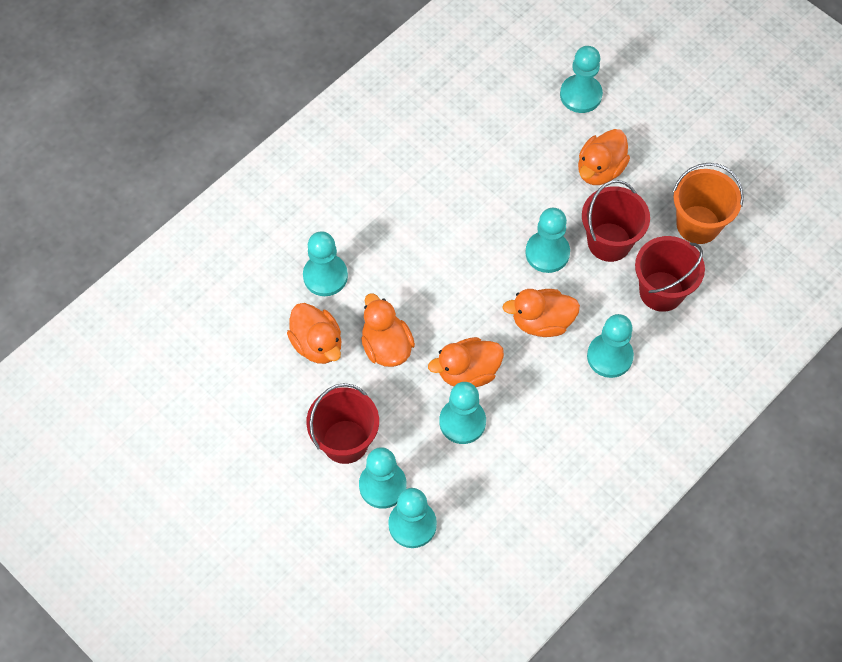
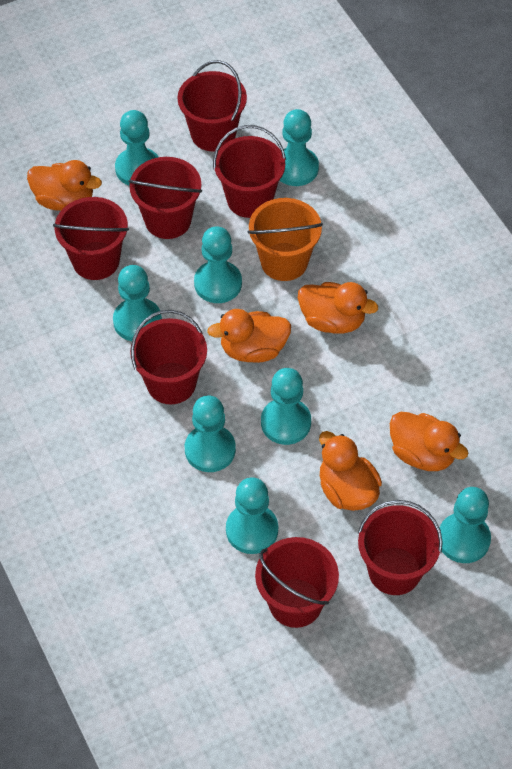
red bucket: [306,383,379,464] [582,180,650,262] [635,236,705,312] = 3 -> [53,197,129,280] [128,157,202,239] [130,310,207,404] [178,60,247,152] [213,125,286,218] [255,537,339,628] [358,500,443,595] = 7
turquoise pawn: [303,231,348,296] [359,447,407,509] [388,488,437,548] [439,382,486,444] [525,208,570,273] [560,46,603,113] [587,314,634,378] = 7 -> [113,265,162,341] [115,110,158,186] [185,395,236,472] [194,226,242,303] [226,477,278,554] [261,368,311,445] [279,109,319,186] [439,487,491,563] = 8

